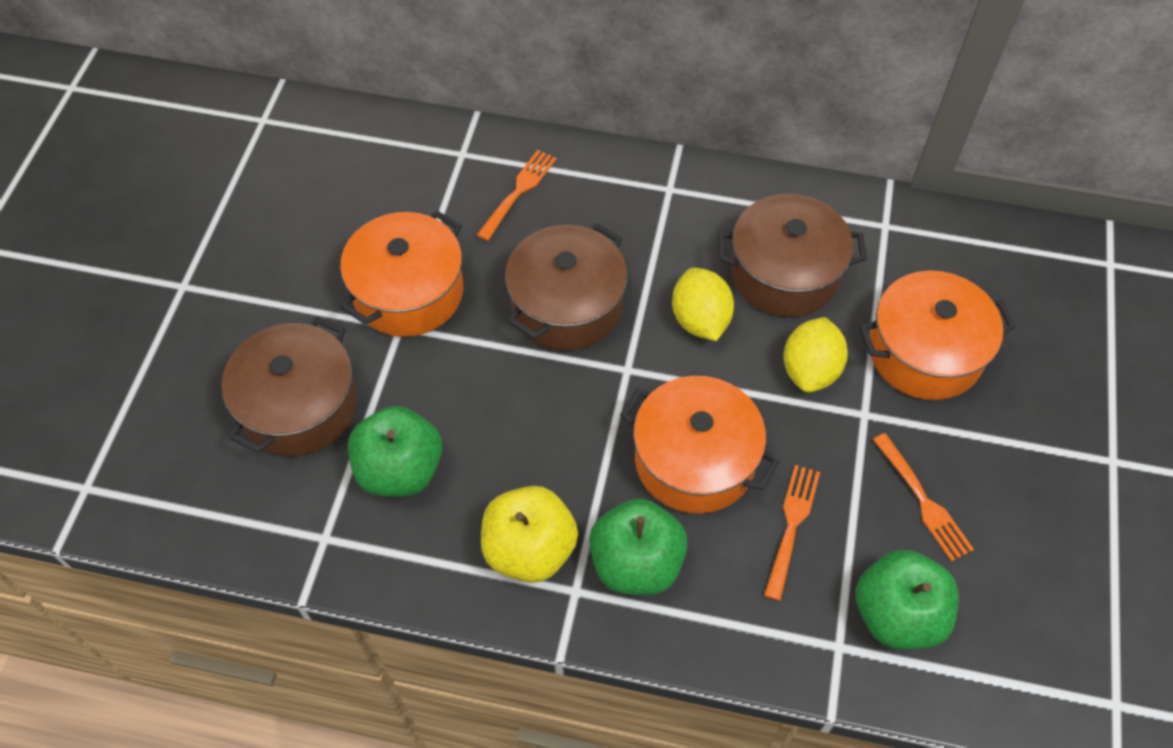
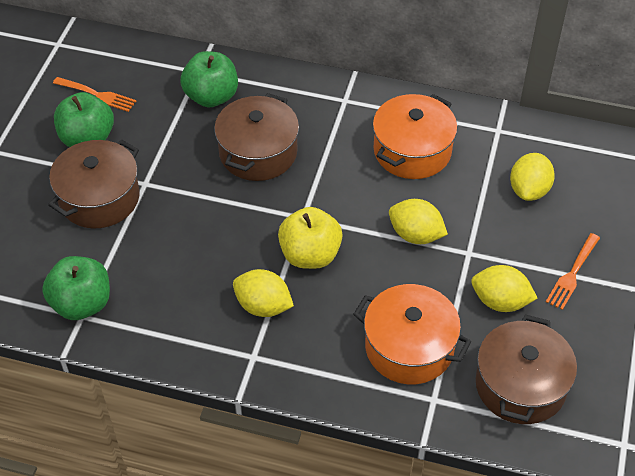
orange fork: [477,150,557,241] [764,465,820,601] [873,433,974,562] = 3 -> [53,77,136,112] [546,233,600,310] = 2
orange pot: [340,211,463,337] [620,376,780,513] [859,271,1016,400] = 3 -> [353,284,471,384] [373,94,457,179] = 2
yellow lemon: [672,268,734,341] [784,317,848,393] = 2 -> [233,269,294,317] [389,199,448,244] [471,265,538,312] [510,153,555,201] = 4

